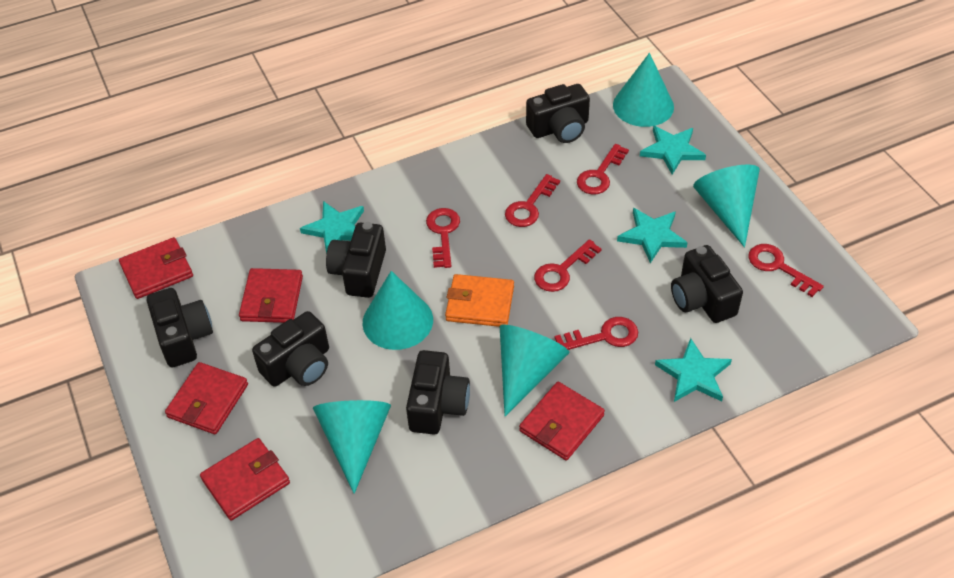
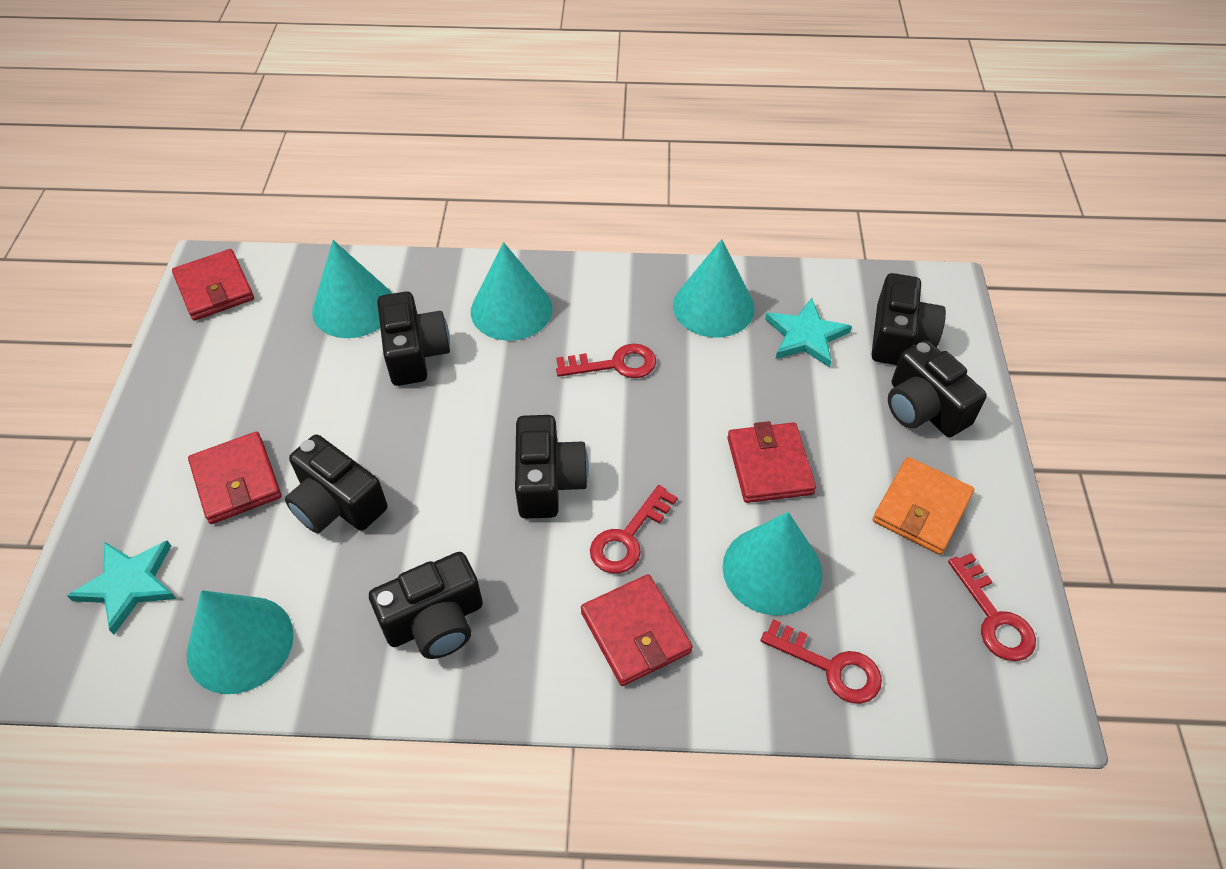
red key: [426,208,460,268] [505,174,560,227] [534,239,602,292] [554,317,638,350] [577,144,629,194] [748,244,824,297] = 6 -> [556,343,656,378] [590,485,678,574] [760,619,882,704] [948,553,1036,661] = 4
red wallet: [119,237,193,299] [165,362,248,434] [200,438,290,521] [239,268,303,323] [519,382,605,460] = 5 -> [172,249,254,321] [188,432,281,524] [581,574,693,686] [727,421,816,503] = 4
turquoise star: [300,201,364,254] [617,208,688,263] [640,126,706,175] [655,338,732,402] = 4 -> [67,540,176,634] [765,298,852,368] = 2

